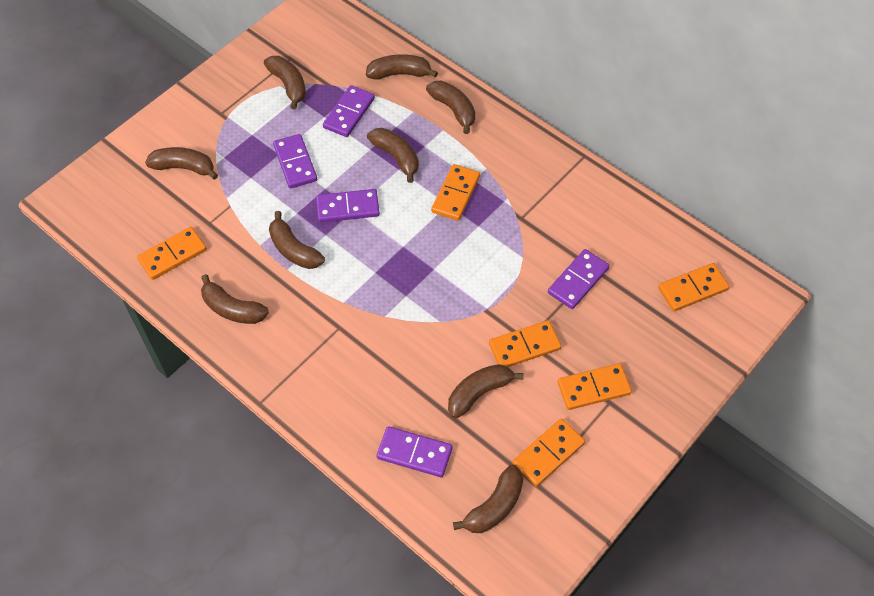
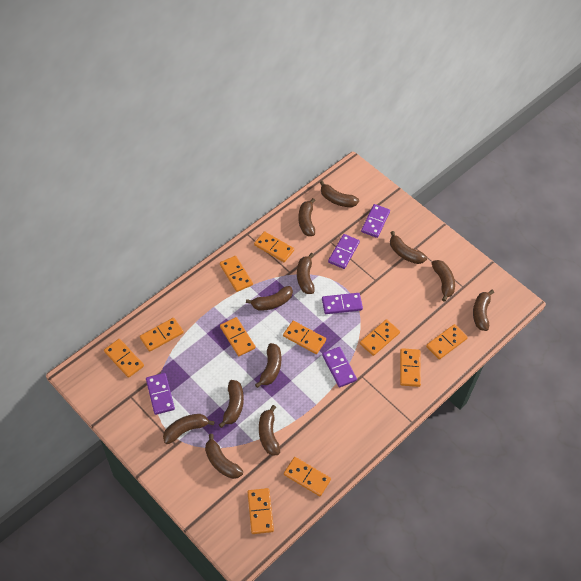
brown banana: [145,147,218,180] [201,274,269,324] [264,56,306,110] [269,211,325,269] [366,54,438,80] [367,128,419,183] [426,81,475,134] [448,364,524,419] [453,464,523,533] = 9 -> [163,414,215,444] [205,434,243,479] [219,380,244,428] [246,286,293,310] [255,343,281,388] [259,405,280,456] [297,253,315,294] [298,198,315,236] [320,180,359,207] [390,231,427,264] [432,260,455,302] [473,290,494,331] = 12
orange domino: [137,227,207,280] [431,164,480,221] [489,320,561,367] [513,418,585,487] [557,363,632,410] [658,263,729,311] = 6 -> [104,339,144,378] [140,318,184,352] [220,256,253,292] [220,317,255,356] [248,488,274,534] [254,231,294,262] [283,321,326,354] [284,457,331,496] [360,319,400,356] [400,348,421,387] [426,324,468,360] = 11

